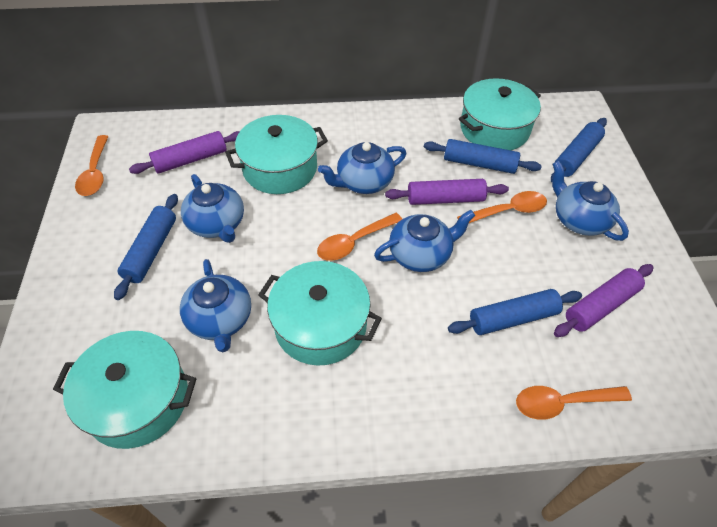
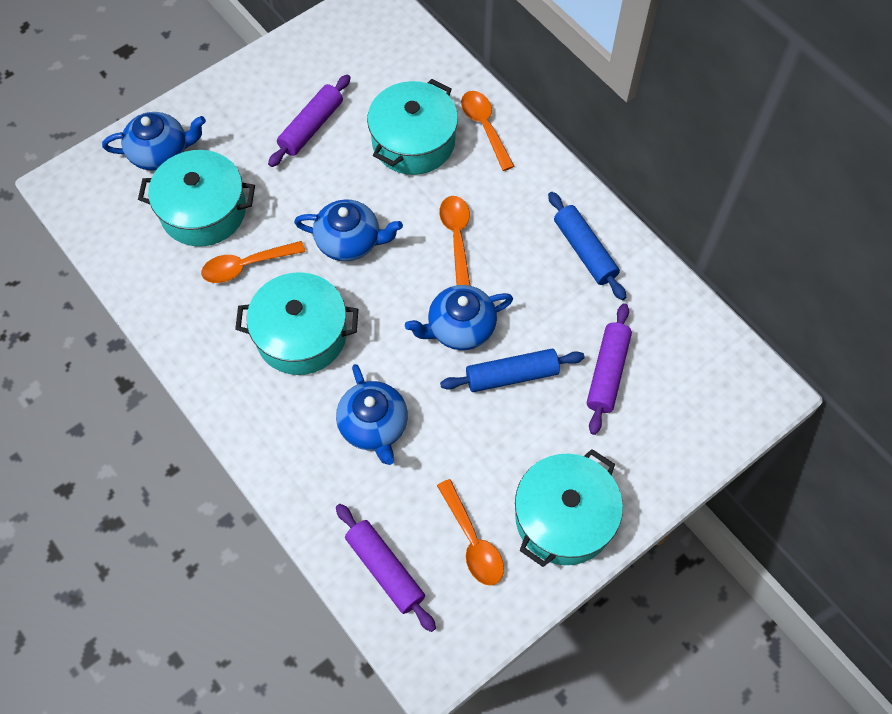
blue rolling pin: [114,194,178,300] [424,139,542,174] [448,289,582,335] [551,118,607,182] = 4 -> [440,349,585,392] [548,192,626,300] = 2
blue teapot: [180,259,251,352] [181,174,244,243] [318,142,406,194] [374,210,475,272] [552,161,629,241] = 5 -> [102,112,206,170] [294,199,403,261] [336,364,408,465] [405,285,513,350] = 4

